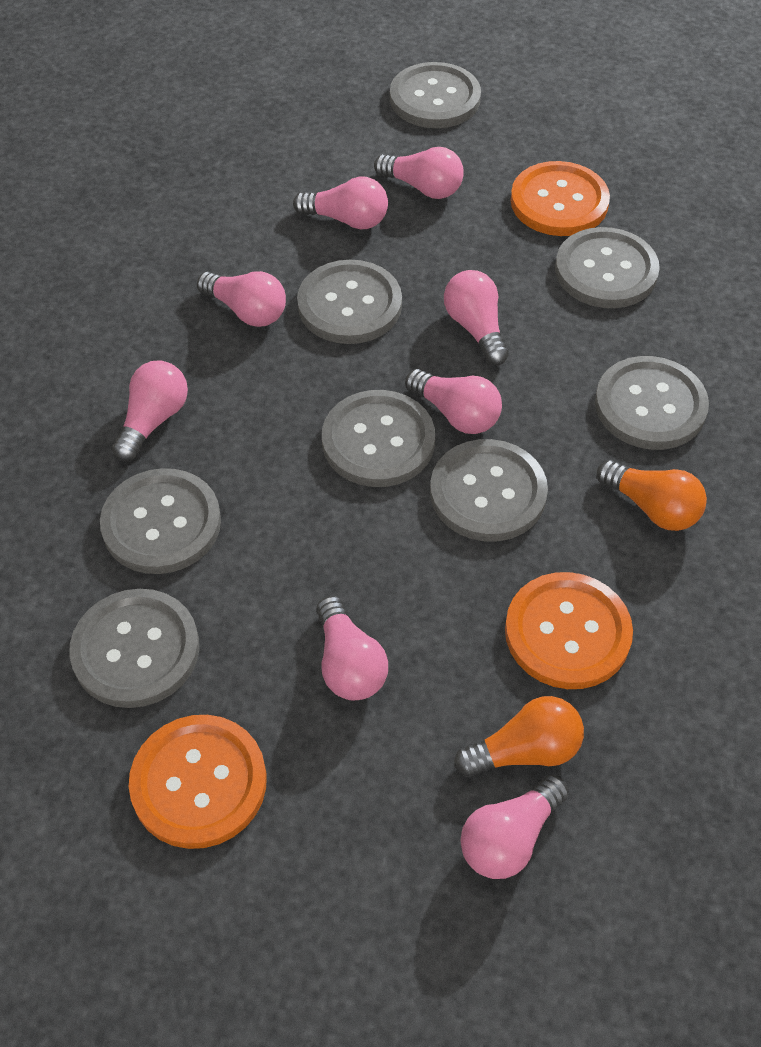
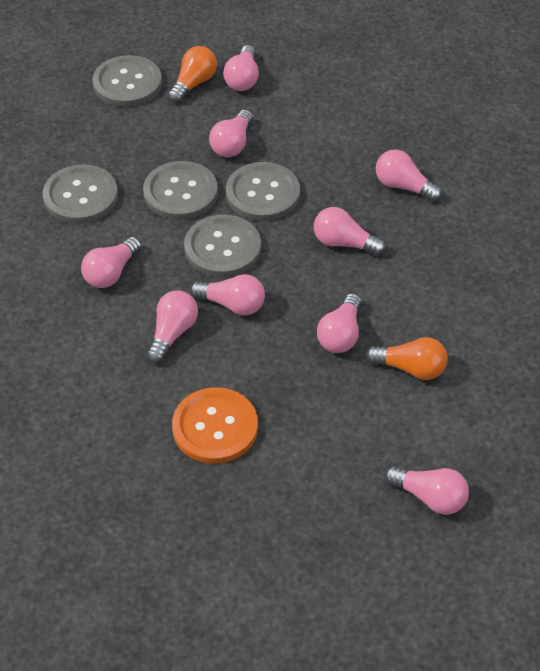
grey button: [69,589,199,708] [100,468,221,574] [297,260,402,344] [322,390,435,487] [390,62,481,128] [430,439,548,542] [555,227,660,308] [595,356,709,450] = 8 -> [43,164,118,224] [93,55,162,107] [143,161,218,220] [184,214,261,277] [226,162,300,221] = 5
orange button: [129,715,267,849] [505,572,633,689] [511,161,610,236] = 3 -> [172,387,258,464] = 1
pink light bulb: [112,360,188,462] [197,271,286,327] [293,176,388,229] [316,596,388,701] [374,147,464,199] [405,369,502,434] [444,270,509,366] [460,775,569,879] = 8 -> [81,237,142,288] [147,290,198,363] [190,274,265,316] [209,110,253,157] [223,45,259,91] [314,207,386,256] [317,293,362,353] [376,150,442,202] [384,466,469,515] = 9

